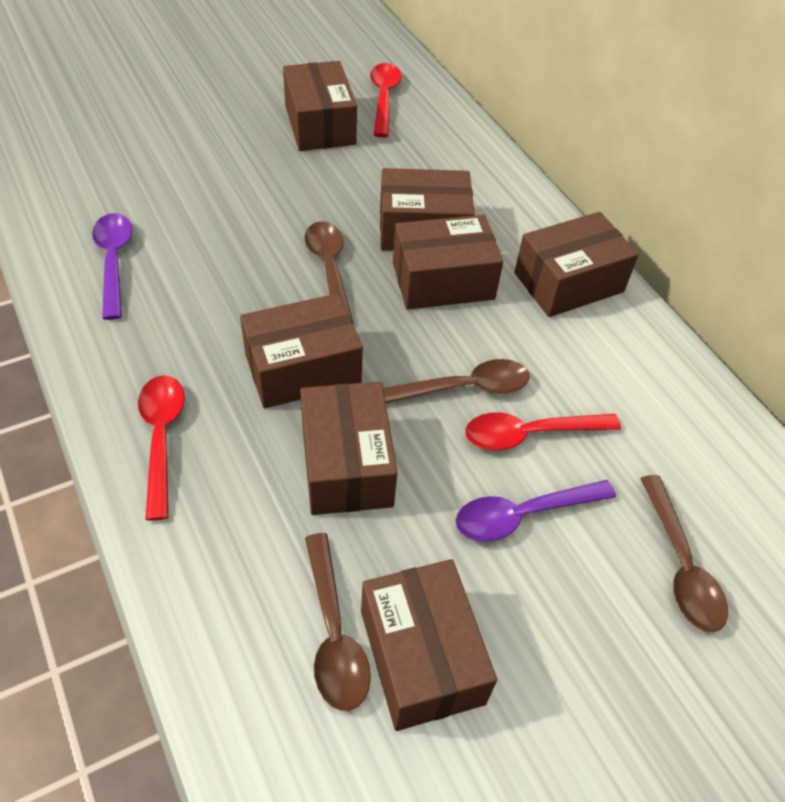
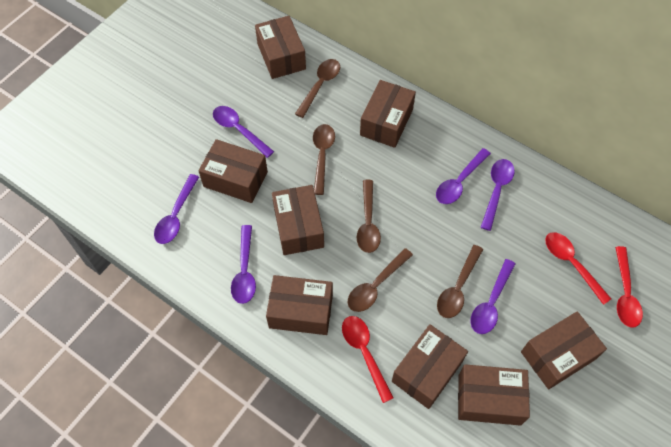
brown box: [240,293,363,408] [283,61,357,151] [300,381,397,515] [361,559,497,731] [380,168,475,251] [393,215,503,310] [514,212,639,317] = 7 -> [198,139,268,203] [255,16,306,79] [266,275,333,335] [272,185,324,255] [360,80,416,148] [392,324,468,409] [458,364,530,425] [521,311,607,389] = 8
brown spoon: [305,222,354,324] [305,533,371,711] [383,359,530,403] [640,475,728,632] = 4 -> [295,59,340,118] [313,124,335,195] [348,248,413,312] [356,180,381,253] [437,245,483,318] = 5
purple spoon: [92,213,132,320] [455,480,616,542] = 2 -> [154,174,199,244] [213,106,274,158] [231,225,256,304] [436,148,491,204] [471,259,515,334] [480,159,515,231] = 6

